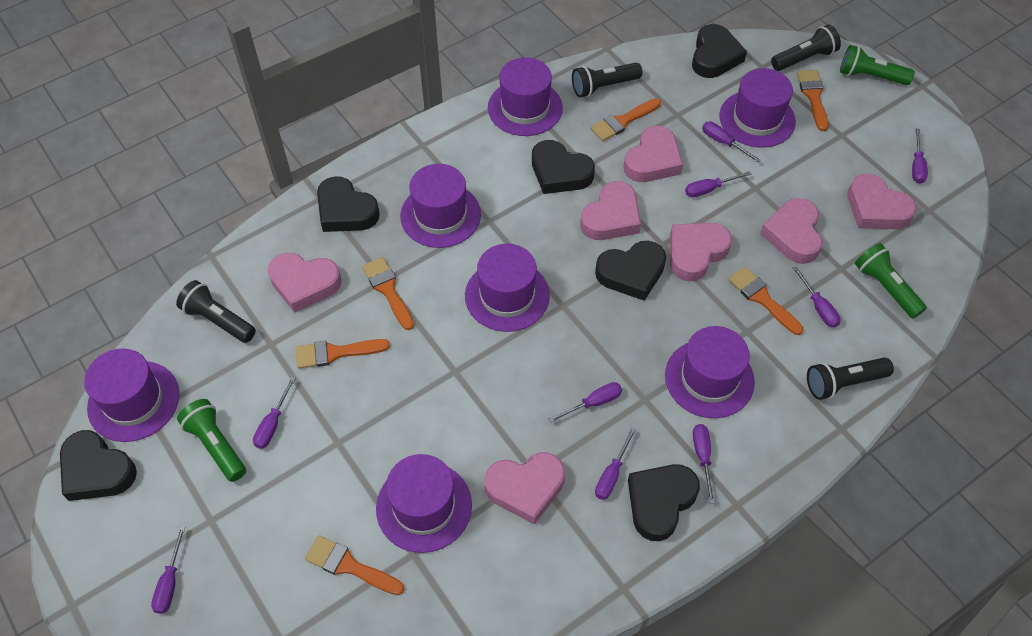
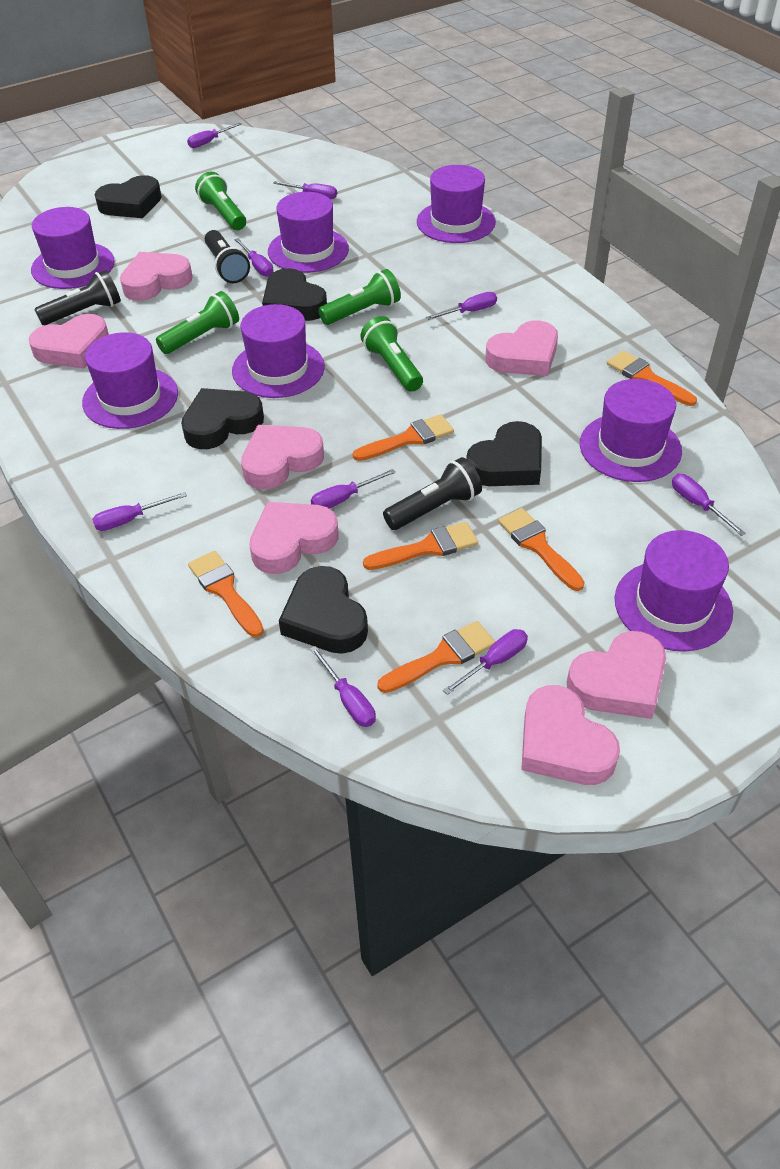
black flashlight: [176,280,256,343] [572,63,642,97] [771,25,841,71] [807,358,894,400] = 4 -> [34,270,121,325] [205,230,250,283] [383,457,482,530] = 3
black heart: [60,430,137,501] [317,176,380,232] [532,140,595,194] [595,241,666,301] [628,464,700,541] [692,24,747,78] = 6 -> [95,175,162,218] [181,388,264,449] [262,268,327,321] [279,566,368,654] [466,421,542,486] = 5
green flashlight: [177,399,246,482] [840,45,915,85] [855,243,927,318] = 3 -> [156,291,239,354] [195,172,246,230] [318,269,401,325] [360,316,423,392] = 4

